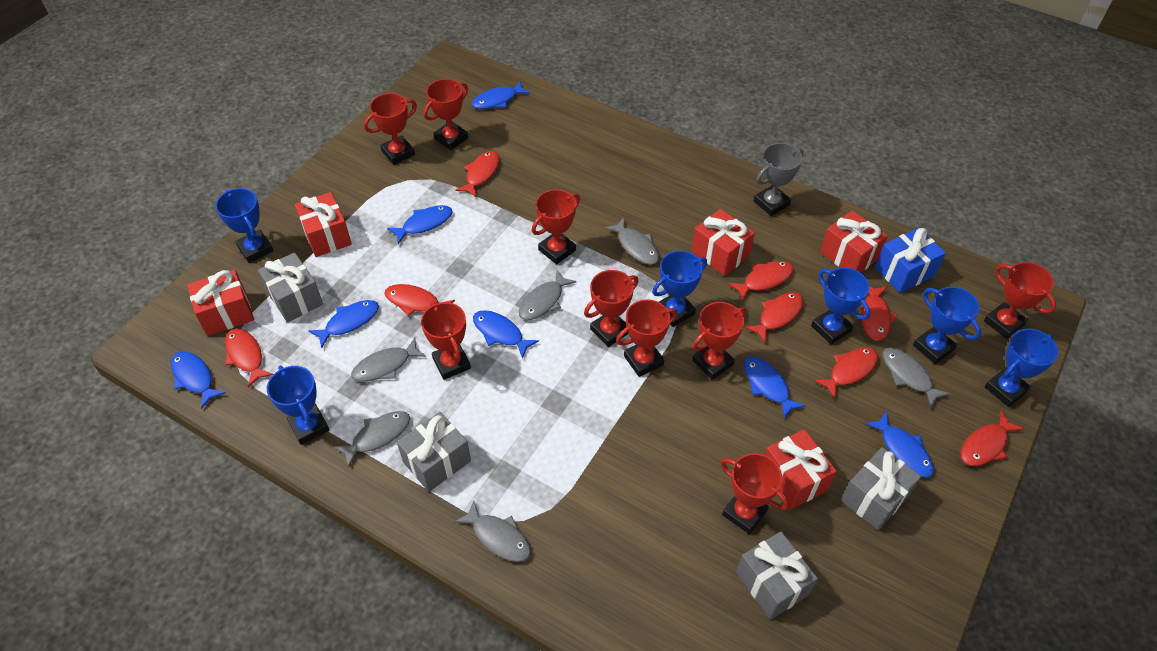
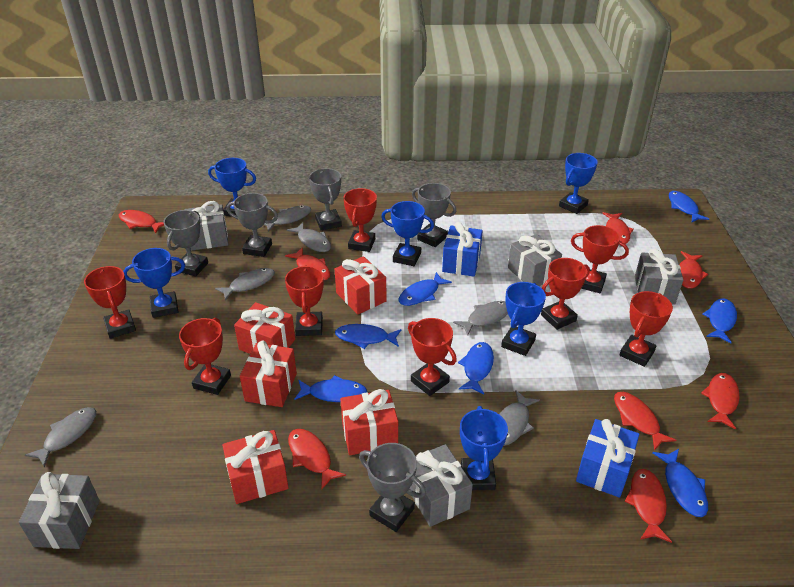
blue gift: [875,228,946,293] = 1 -> [442,222,483,277] [576,419,639,498] = 2
grey gift: [258,252,323,322] [397,412,471,492] [736,532,818,620] [841,447,921,530] = 4 -> [19,472,100,549] [185,201,228,251] [409,444,473,527] [508,234,562,286] [635,249,683,304] = 5
grey trophy: [754,143,804,216] = 1 -> [164,210,208,276] [227,193,278,257] [309,168,342,230] [359,443,426,532] [412,183,456,247] = 5
red trophy: [364,93,417,165] [421,302,471,380] [424,79,468,150] [532,189,580,264] [584,270,639,347] [616,299,678,377] [692,302,747,380] [720,453,789,534] [984,262,1056,339] = 9 -> [84,266,136,339] [179,318,231,395] [285,265,324,336] [343,188,377,252] [408,318,457,396] [541,258,590,330] [571,225,629,293] [619,291,673,367] = 8

